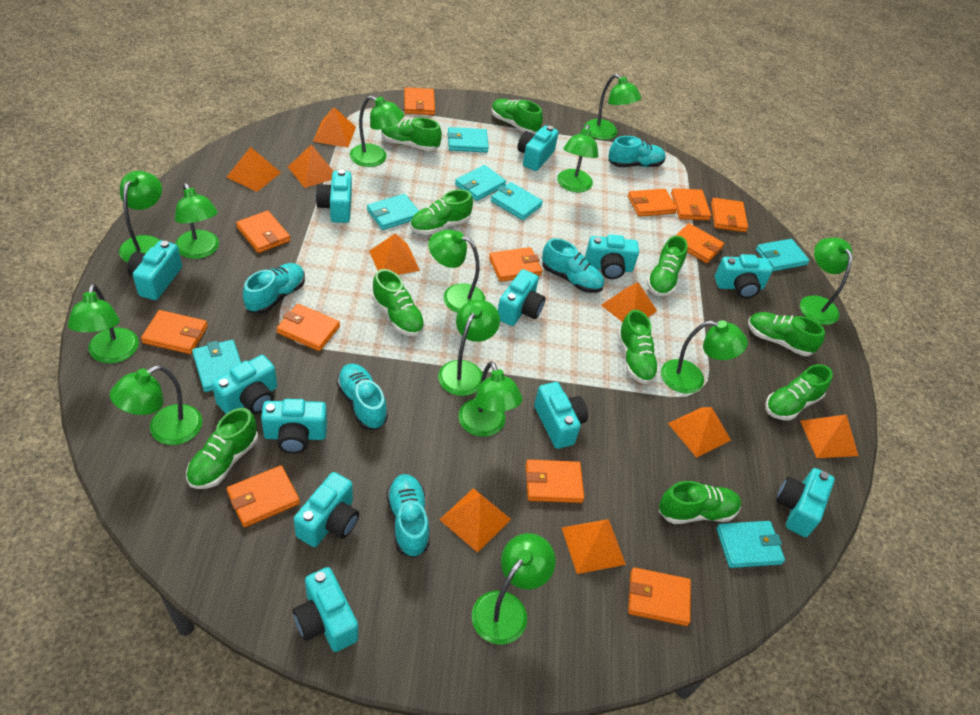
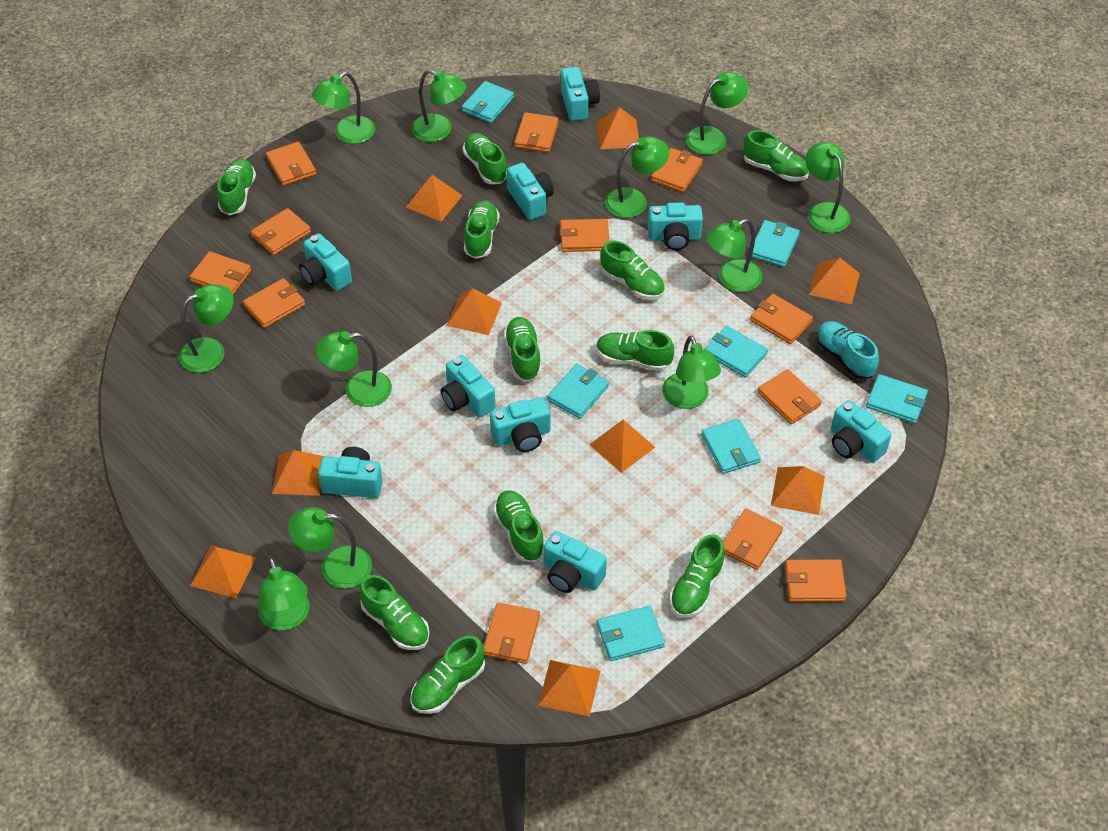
green lamp: [68,284,139,363] [110,365,202,445] [119,171,162,263] [175,183,219,259] [350,96,404,167] [428,230,485,313] [438,300,500,396] [458,361,523,437] [472,533,556,644] [557,124,598,192] [584,74,641,140] [661,320,748,394] [800,238,853,325] = 13 -> [179,284,234,373] [258,558,310,631] [288,507,372,588] [312,72,375,144] [315,331,392,407] [411,69,466,142] [605,137,669,218] [662,335,721,409] [686,72,748,155] [706,219,762,292] [805,142,850,233] = 11
green shoe: [186,408,258,489] [372,269,425,336] [381,117,442,151] [410,189,473,235] [492,99,543,134] [618,310,659,384] [647,236,688,296] [659,481,741,524] [748,312,825,356] [765,364,833,421] = 10 -> [217,159,256,215] [359,575,429,650] [410,636,485,714] [463,133,507,184] [464,200,500,259] [493,490,545,561] [504,317,541,381] [596,330,674,371] [600,240,665,300] [670,534,725,618] [743,130,809,181] = 11
turquoise camera: [127,240,182,300] [212,355,277,414] [261,399,327,454] [293,567,358,652] [294,472,359,547] [316,170,352,223] [498,269,546,326] [517,125,559,171] [534,382,588,449] [585,234,639,279] [715,254,773,299] [776,468,835,537] = 12 -> [299,233,352,291] [318,447,383,498] [441,355,495,418] [490,397,550,452] [507,163,554,220] [544,531,607,593] [561,67,600,121] [648,203,703,250] [831,400,892,463] = 9
turquoise shoe: [243,263,305,314] [337,363,388,430] [387,474,430,558] [542,238,604,293] [608,136,666,167] = 5 -> [816,321,879,379] = 1

